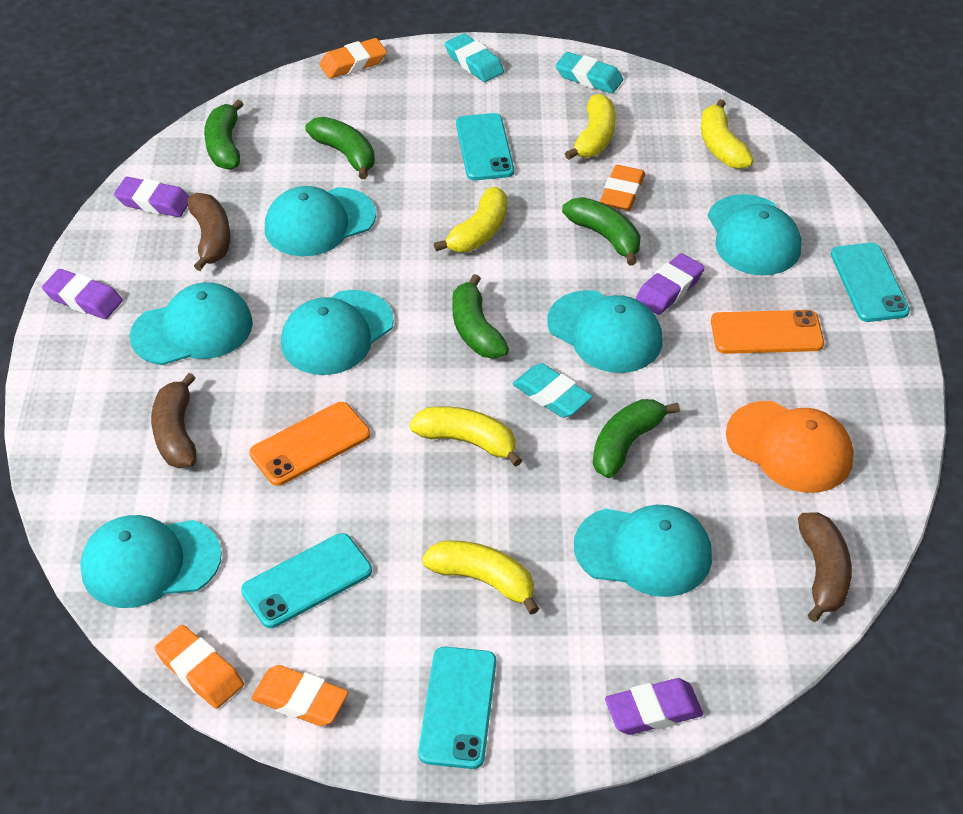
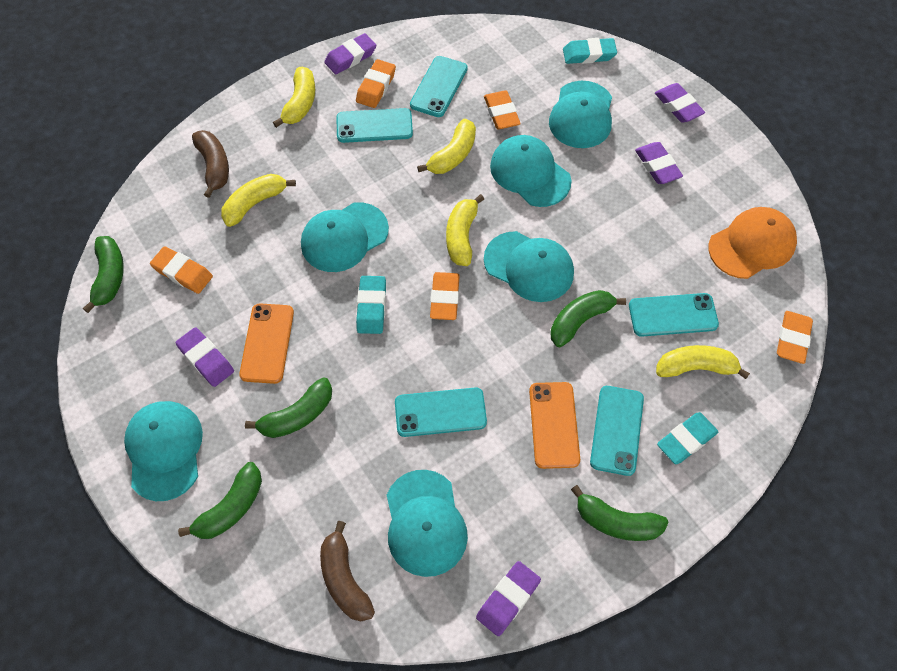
brown banana: [151,373,197,468] [187,193,230,271] [798,513,852,622] = 3 -> [192,130,229,198] [320,521,375,621] = 2
orange eraser: [154,625,244,709] [251,665,348,726] [319,38,387,78] [600,165,645,211] = 4 -> [150,246,213,294] [356,59,396,108] [430,272,460,320] [484,90,521,130] [777,311,813,364] = 5
purple eraser: [42,269,123,319] [114,177,189,217] [605,678,703,735] [636,253,705,315] = 4 -> [175,327,234,387] [324,33,376,74] [476,561,541,636] [635,142,683,184] [655,83,705,123] = 5
turquoise cap: [80,515,222,608] [130,282,253,365] [265,186,376,256] [281,290,394,375] [547,290,662,373] [574,505,712,597] [708,194,801,275] = 7 -> [124,401,203,501] [301,202,389,272] [387,470,468,577] [484,231,574,302] [490,135,572,207] [549,81,612,148] = 6
turquoise phone: [241,533,372,628] [418,647,496,769] [456,113,514,180] [831,243,910,322] = 4 -> [336,108,413,143] [395,387,487,437] [410,56,468,117] [590,386,644,476] [629,293,719,337] = 5

